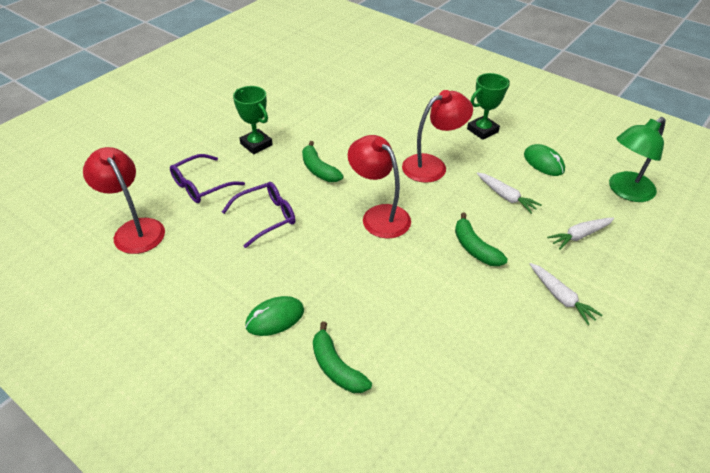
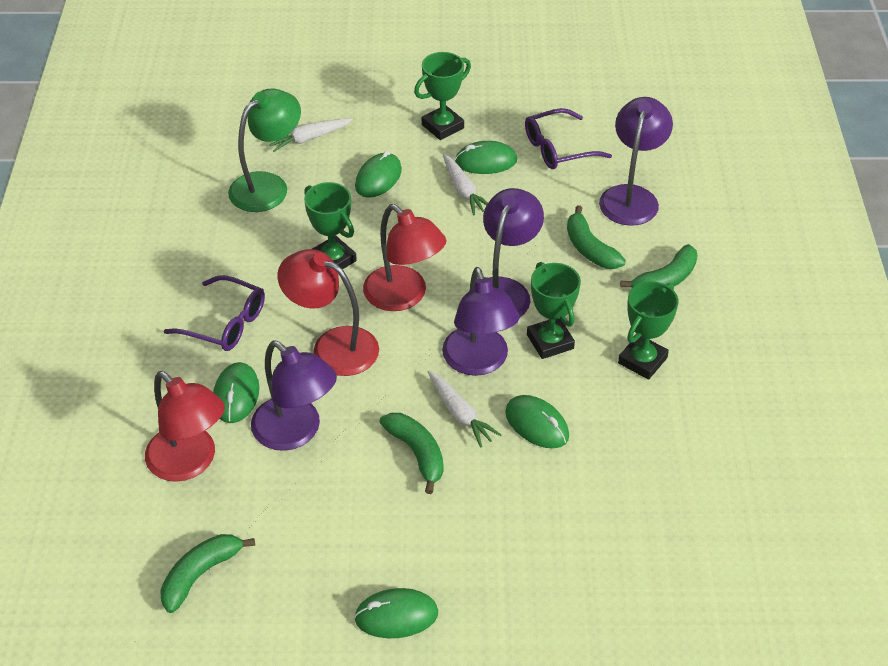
green banana: [302,141,343,182] [313,322,372,393] [455,213,508,266] = 3 -> [160,534,255,613] [379,413,444,494] [567,205,626,269] [620,244,698,288] = 4
green mouse: [245,296,304,336] [524,144,565,176] = 2 -> [213,362,259,423] [354,588,438,638] [355,151,402,198] [455,141,517,174] [505,395,569,448] = 5
green trophy: [233,86,273,154] [467,73,510,140] = 2 -> [304,182,357,269] [414,52,471,140] [527,262,581,359] [618,281,679,380] = 4
purple lamp: none = 0 -> [251,340,337,451] [442,267,519,376] [469,188,544,318] [599,97,673,226] = 4

